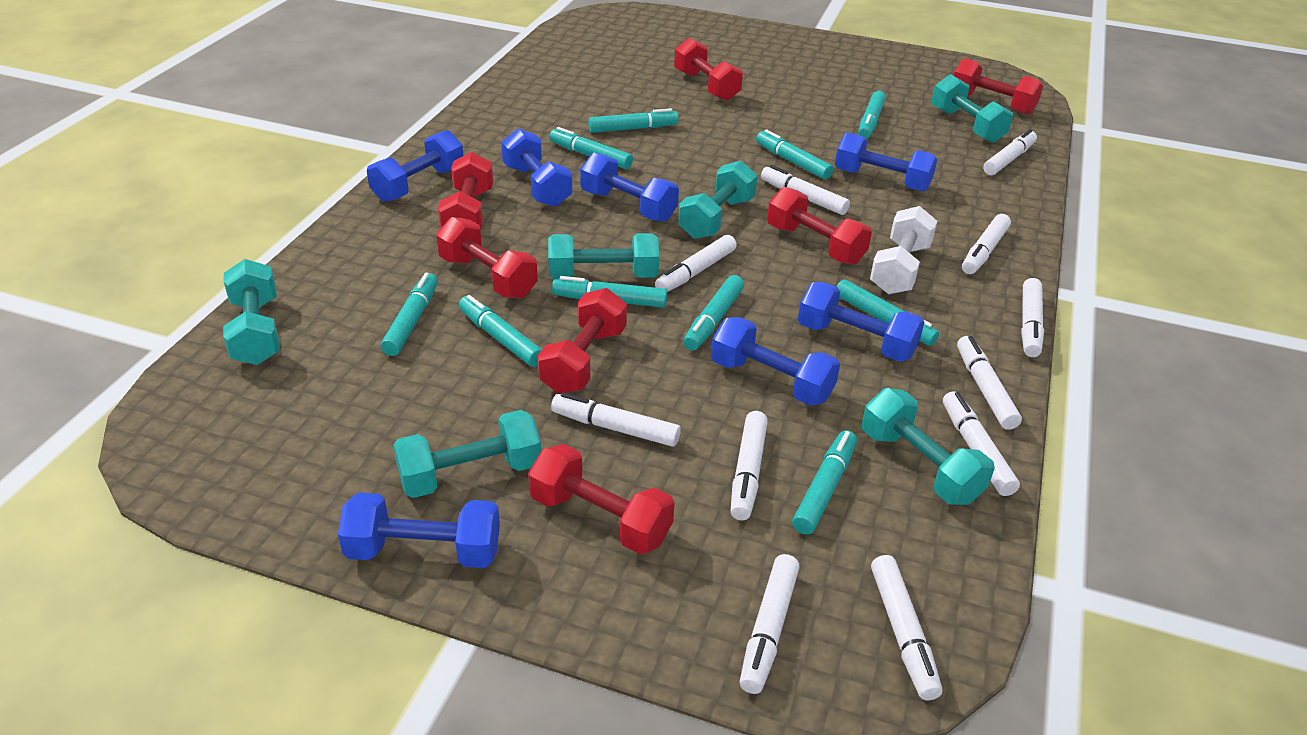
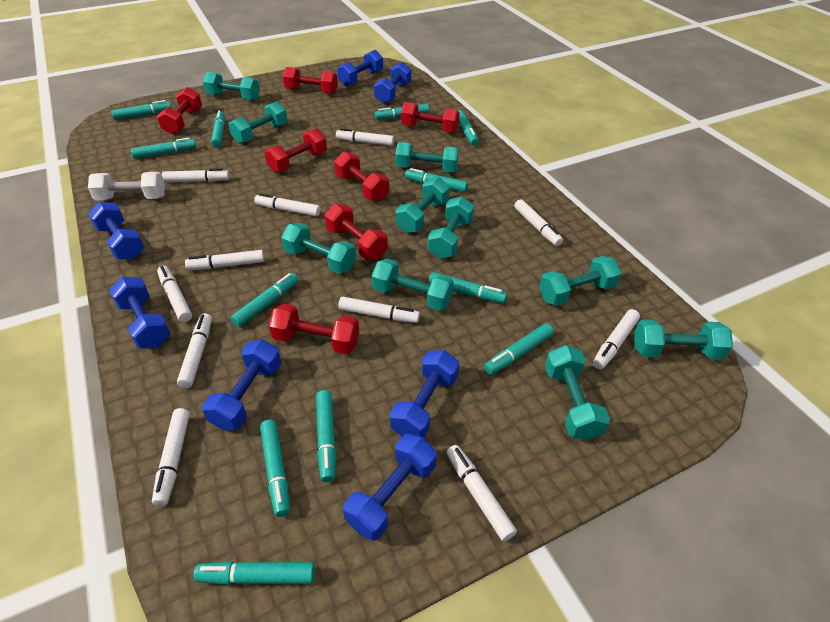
turquoise dumbbell: [223,259,280,365] [393,410,541,498] [548,233,659,279] [678,160,758,239] [862,388,995,505] [932,74,1013,143] = 6 -> [203,72,260,101] [228,101,287,144] [281,223,356,274] [372,259,454,311] [395,142,459,172] [396,177,450,233] [428,196,474,259] [539,256,621,306] [545,345,610,441] [634,319,733,360] = 10
turquoise marker: [381,272,438,356] [458,295,542,367] [549,127,633,169] [552,276,667,308] [588,108,679,133] [683,275,744,351] [756,129,834,180] [792,430,857,535] [837,279,939,346] [858,91,886,139] = 10 -> [111,100,172,120] [131,138,196,159] [194,561,315,585] [211,111,225,148] [231,273,298,327] [260,420,290,517] [316,390,336,482] [375,104,429,120] [405,168,468,192] [429,272,507,303] [458,110,479,146] [484,324,554,375] = 12

